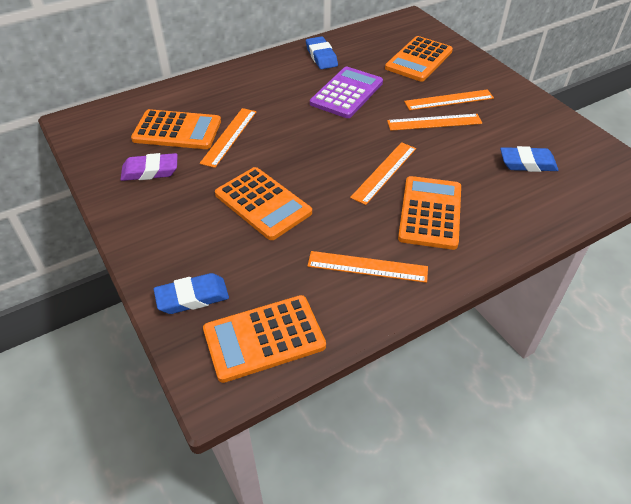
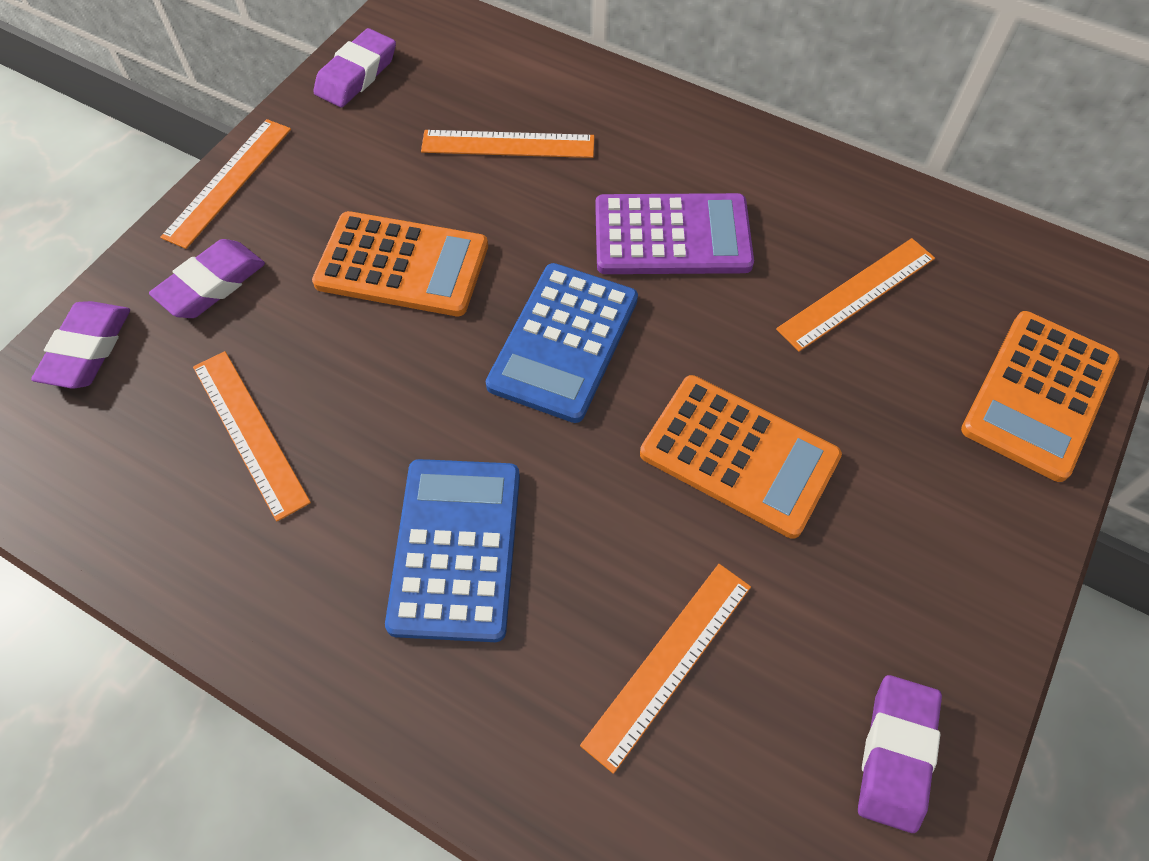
blue calculator: none = 0 -> [385,459,520,642] [486,263,638,423] = 2
blue eraser: [154,273,229,314] [306,36,338,69] [500,146,558,172] = 3 -> none = 0
orange calculator: [131,109,221,149] [203,295,326,383] [215,167,312,240] [385,36,453,82] [398,176,461,250] = 5 -> [312,211,488,316] [640,375,842,539] [961,311,1120,482] = 3
purple eraser: [120,153,178,181] = 1 -> [31,301,130,389] [149,239,265,318] [313,28,396,107] [858,675,942,833] = 4

